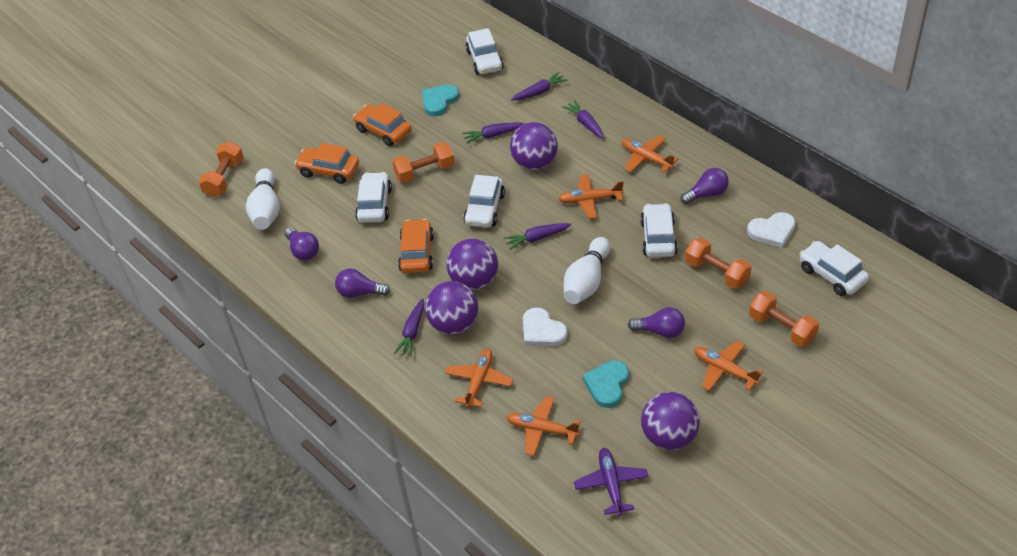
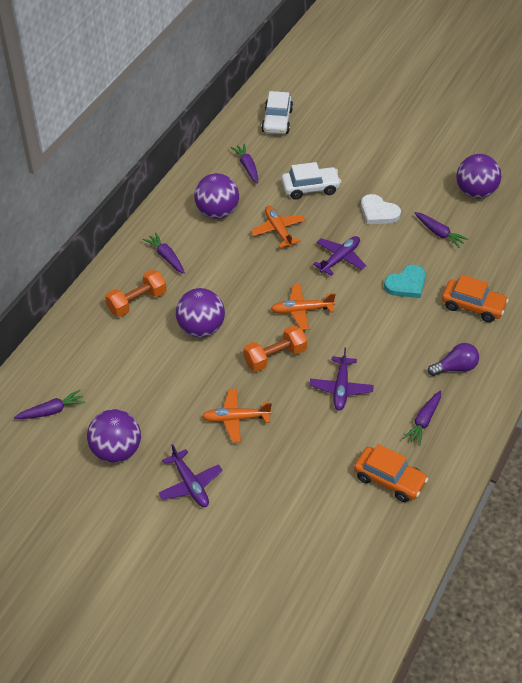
orange car: [295,143,359,184] [353,103,412,146] [398,219,434,273] = 3 -> [354,444,428,502] [442,275,509,322] = 2
orange dumbbell: [199,141,244,197] [392,142,455,183] [685,237,752,289] [749,291,819,347] = 4 -> [105,270,167,317] [243,325,307,372] = 2
orange plane: [445,349,513,408] [506,396,581,456] [558,174,624,219] [621,136,678,173] [694,341,764,391] = 5 -> [202,389,272,443] [251,206,306,248] [271,284,336,330] = 3
purple light bulb: [284,227,319,260] [335,268,390,298] [628,307,685,338] [680,168,729,204] = 4 -> [428,343,479,376] = 1
purple plane: [574,448,648,516] = 1 -> [158,444,223,507] [309,348,374,411] [313,236,366,276] = 3
turquoise heart: [422,84,459,116] [582,360,629,408] = 2 -> [384,265,426,298] = 1
white bowling pin: [246,168,280,230] [564,237,610,304] = 2 -> none = 0
white car: [355,172,392,223] [463,175,505,228] [465,28,504,75] [640,203,678,257] [799,241,869,296] = 5 -> [261,91,293,134] [281,162,342,200] = 2
white heart: [523,307,568,347] [747,212,796,248] = 2 -> [361,194,401,224] = 1

